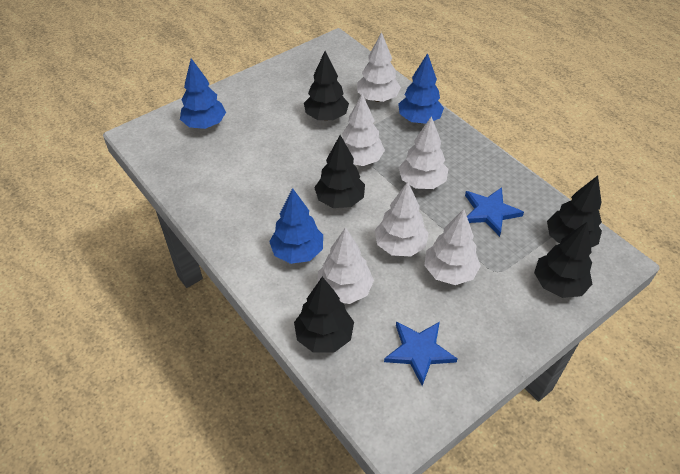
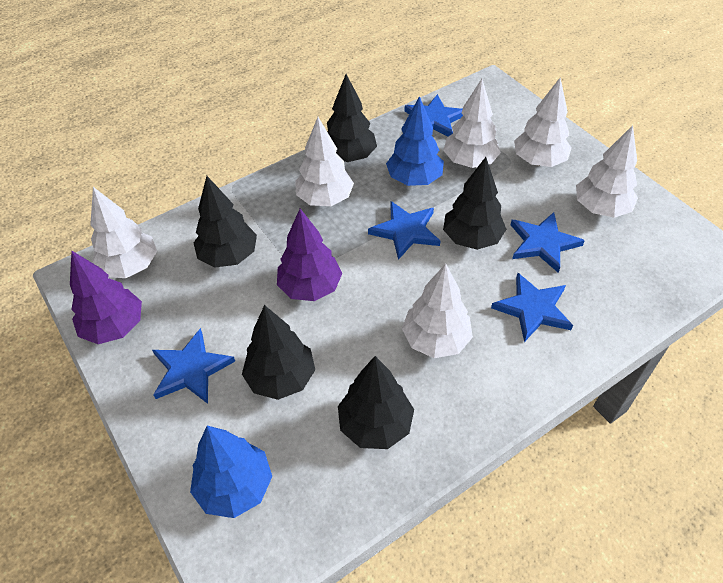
blue star: [384,321,458,386] [465,187,524,237] = 2 -> [152,328,235,404] [368,201,440,260] [404,94,463,137] [491,273,573,342] [511,212,585,273] = 5
blue tree: [180,58,226,129] [269,188,323,264] [398,53,444,124] = 3 -> [190,426,272,518] [386,96,444,186] = 2
purple tree: none = 0 -> [70,251,142,344] [277,209,342,301] = 2

